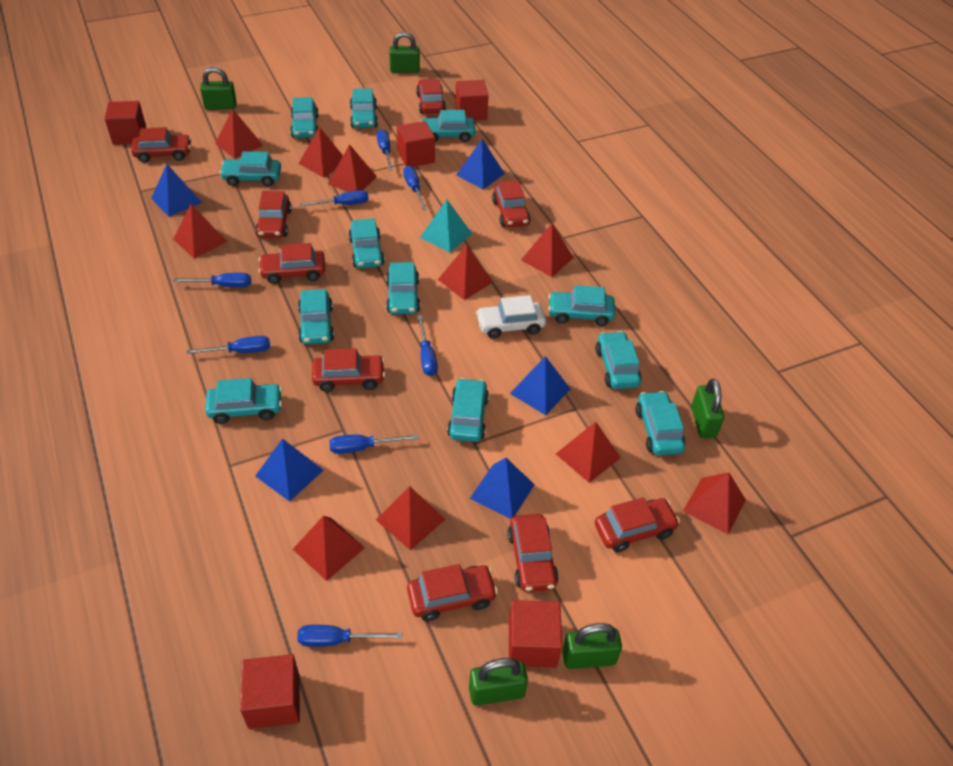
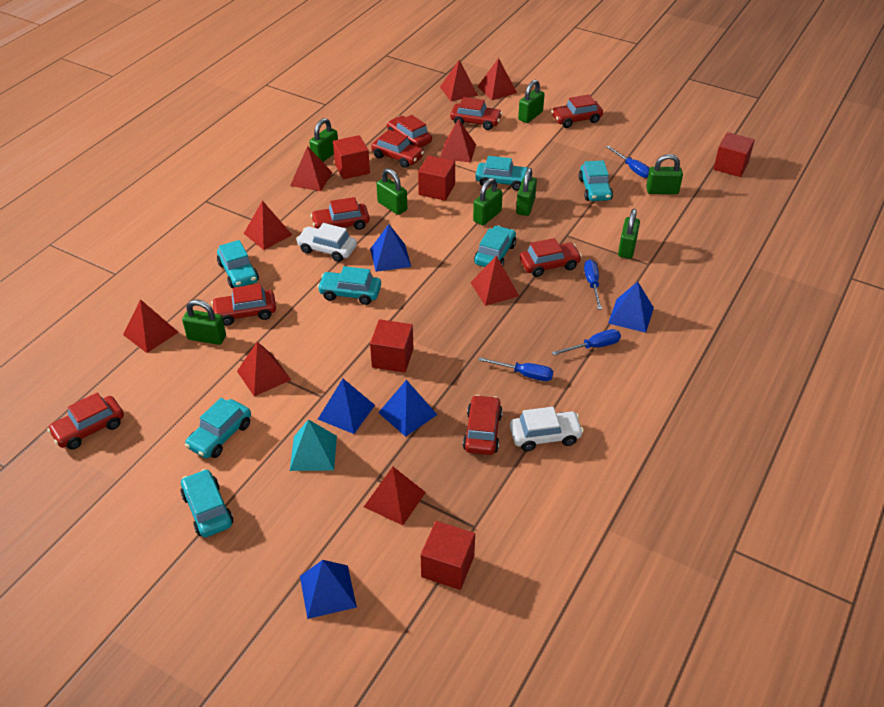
blue screwdriver: [173,273,251,288] [187,336,270,354] [297,625,402,647] [299,190,369,206] [330,435,418,454] [377,129,393,171] [403,166,427,210] [417,315,438,376] = 8 -> [478,357,553,381] [552,329,621,356] [584,260,602,309] [606,146,650,178] = 4
green padlock: [200,67,237,110] [389,32,420,73] [469,658,528,706] [562,623,622,669] [691,379,724,438] = 5 -> [182,300,226,345] [309,118,338,162] [376,168,407,215] [473,178,503,225] [516,168,537,216] [518,80,545,123] [618,209,640,259] [646,154,683,194] = 8
red pyramid: [173,204,227,259] [215,108,263,159] [293,516,365,581] [298,127,343,178] [328,144,377,192] [376,486,446,550] [438,245,493,300] [521,223,574,277] [556,422,621,483] [683,472,746,534] = 10 -> [123,299,178,353] [237,342,291,396] [244,200,292,250] [290,146,333,191] [364,467,426,526] [440,60,478,101] [440,119,476,162] [470,255,519,306] [477,58,517,100] = 9
turquoise car: [205,378,282,424] [219,151,281,186] [290,97,319,138] [298,289,334,344] [348,218,385,268] [350,88,378,128] [386,262,420,314] [420,110,476,142] [447,378,489,442] [548,285,615,326] [596,331,642,389] [636,391,685,455] = 12 -> [181,469,234,537] [185,398,251,458] [217,240,259,288] [317,266,381,305] [474,225,516,267] [475,156,527,191] [579,160,613,201] = 7
white car: [476,295,546,339] = 1 -> [296,223,357,262] [510,407,584,451] = 2

